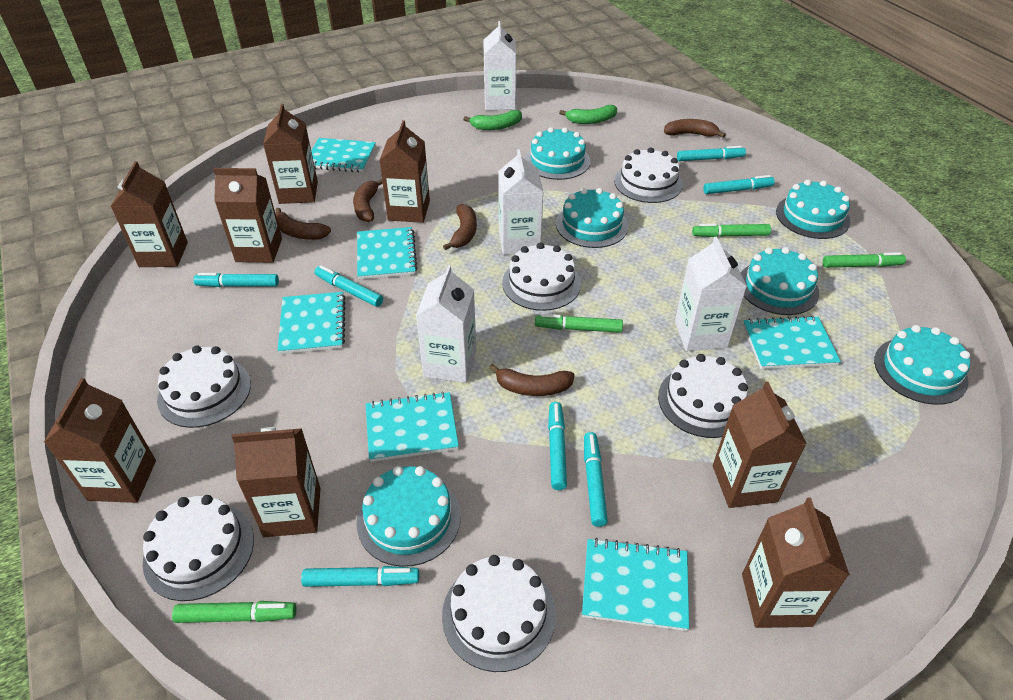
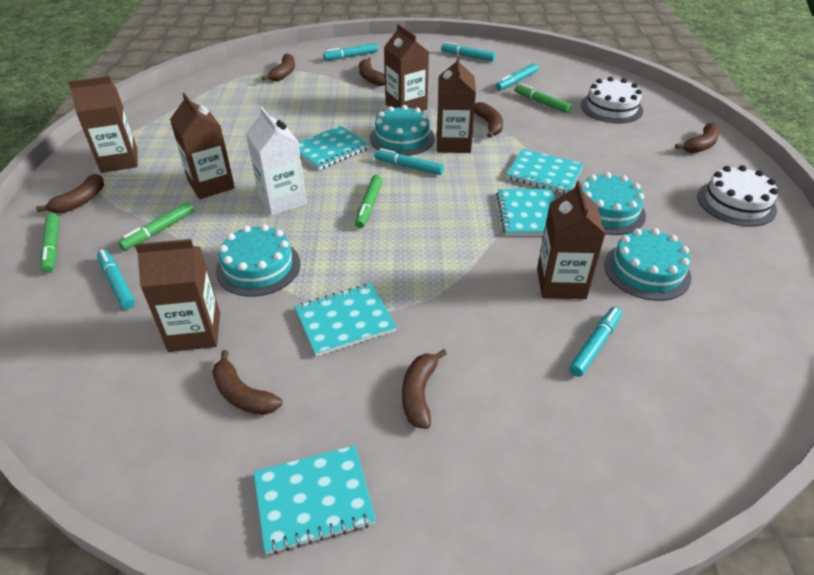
brown banana: [276,208,331,240] [353,179,383,222] [443,204,477,250] [489,364,575,396] [664,119,726,138] = 5 -> [36,174,104,213] [212,350,282,415] [262,53,295,81] [359,58,385,86] [402,349,447,429] [475,102,503,138] [675,123,720,153] = 7
brown carton: [44,378,156,503] [110,161,188,267] [213,168,282,263] [231,427,321,537] [263,104,318,204] [379,120,430,223] [713,381,807,508] [742,498,850,628] = 8 -> [68,76,138,173] [135,239,220,352] [170,93,235,199] [384,24,429,111] [437,55,476,153] [537,181,606,299] = 6
green banana: [463,110,522,130] [559,105,617,124] = 2 -> none = 0
turquoise cake: [357,466,461,567] [525,127,590,180] [556,188,628,248] [741,247,819,315] [776,180,850,239] [874,325,970,405] = 6 -> [216,224,300,297] [370,105,435,156] [581,172,646,235] [604,228,692,301] = 4
turquoise marker: [194,273,279,287] [301,566,419,587] [315,265,383,307] [548,402,567,490] [584,432,608,527] [677,146,746,161] [703,175,775,194] = 7 -> [97,249,135,309] [323,43,378,60] [375,148,444,175] [441,42,496,62] [496,63,538,90] [569,307,622,377] = 6
turquoise notebook: [277,292,346,354] [311,138,376,172] [357,227,417,279] [366,391,459,462] [582,538,689,631] [743,316,841,369] = 6 -> [254,445,376,554] [295,283,397,357] [299,125,369,170] [496,189,555,235] [506,149,584,194] = 5
white cake: [143,495,254,601] [157,346,251,428] [442,555,556,672] [502,242,581,311] [614,147,683,203] [658,354,748,438] = 6 -> [581,77,643,124] [697,165,778,227] = 2
white carton: [416,265,476,383] [483,21,516,110] [498,149,543,255] [675,237,747,351] = 4 -> [246,107,307,216] = 1

